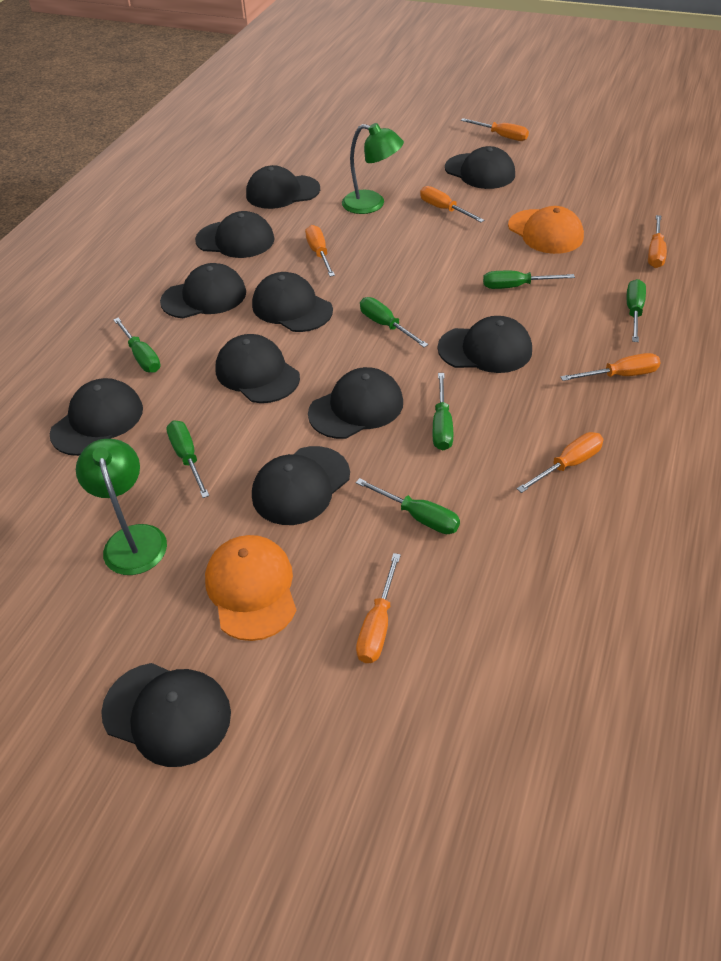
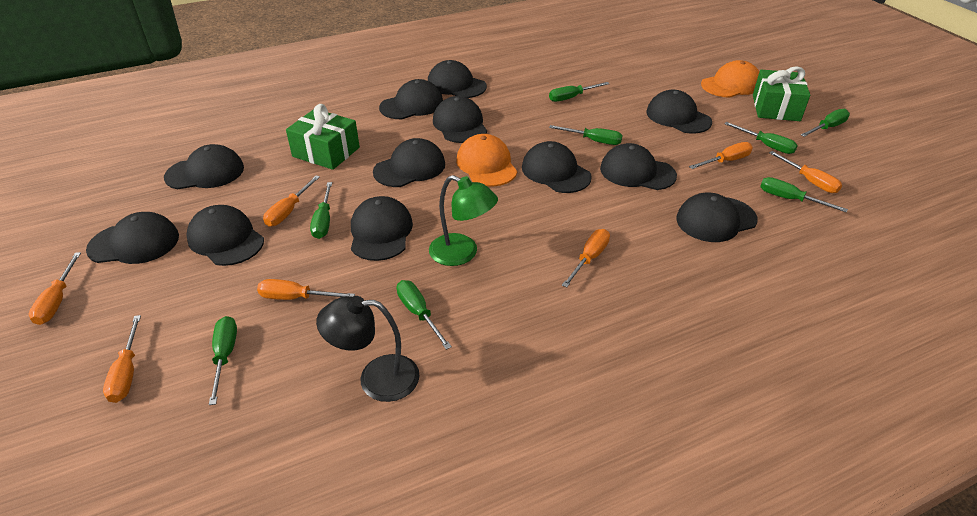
black cap: [50,378,143,456] [101,663,231,767] [160,263,246,318] [195,211,274,258] [215,334,300,403] [246,165,320,209] [252,272,333,332] [252,446,350,525] [308,367,403,439] [438,316,532,373] [445,146,515,189] = 11 -> [86,212,179,264] [164,144,244,189] [186,205,264,266] [351,196,413,261] [373,138,445,187] [379,79,443,119] [428,60,487,98] [433,96,487,143] [522,141,592,193] [600,143,677,190] [647,90,712,134] [676,193,757,242] = 12
black lamp: none = 0 -> [316,296,420,402] = 1
green gift: none = 0 -> [286,104,360,170] [753,66,810,121] = 2
green lamp: [76,439,167,575] [342,123,404,214] = 2 -> [429,175,498,266] = 1
green screwdriver: [113,318,161,373] [166,420,209,498] [356,478,460,534] [360,297,428,347] [433,373,453,450] [483,271,575,289] [627,279,646,342] = 7 -> [209,316,237,405] [310,182,332,239] [396,280,452,350] [549,82,610,102] [549,125,623,145] [724,122,798,154] [760,177,848,213] [801,109,850,137] = 8

